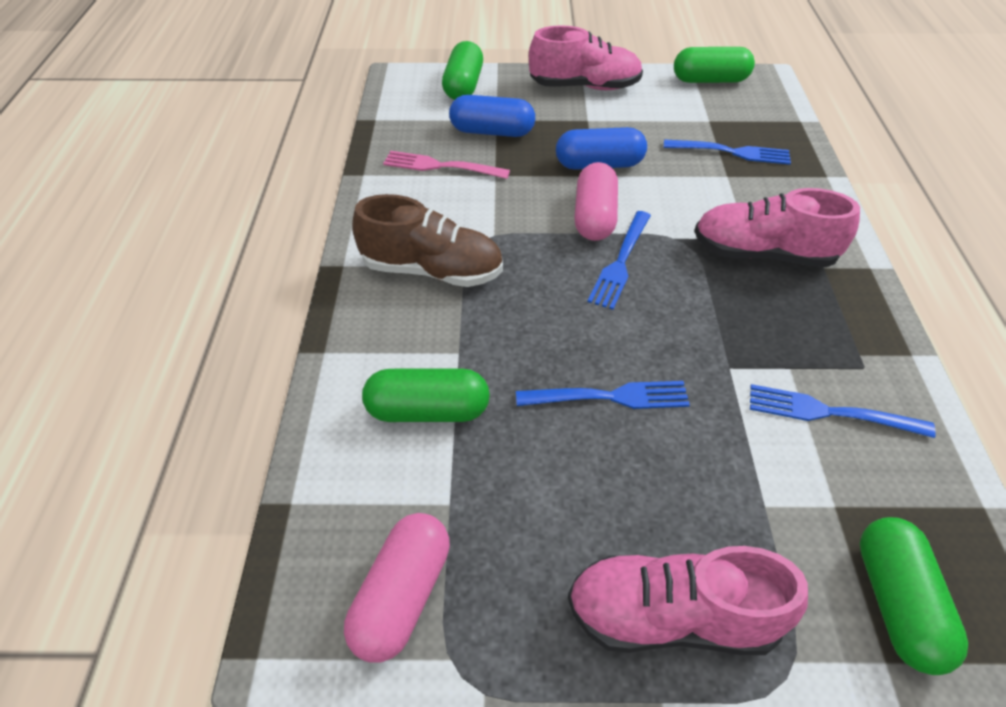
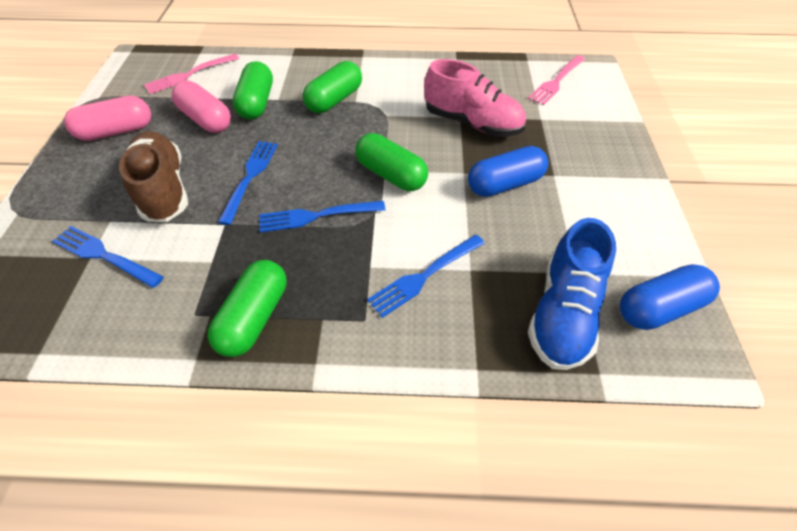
blue shoe: none = 0 -> [528,218,616,370] = 1
pink fork: [383,151,510,179] = 1 -> [144,54,239,94] [528,55,585,106] = 2
pink shoe: [529,25,643,90] [568,546,808,655] [694,188,860,267] = 3 -> [424,59,526,137] = 1

